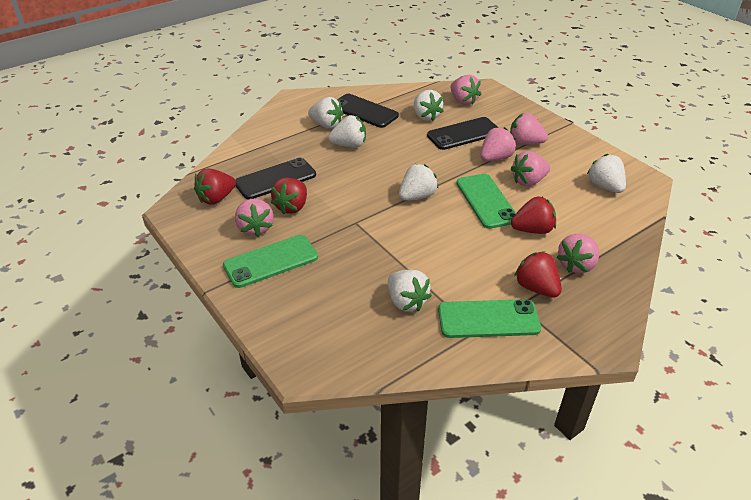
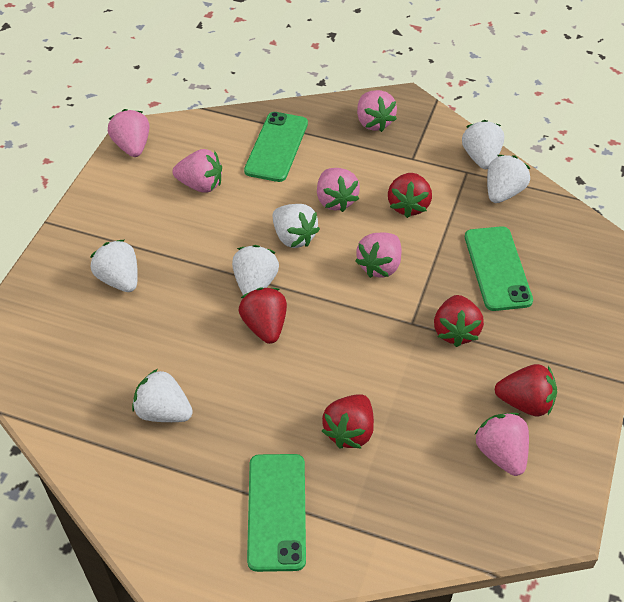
black phone: [235,158,316,200] [337,94,399,128] [427,117,499,150] = 3 -> none = 0
red strawberry: [194,169,236,205] [271,178,307,214] [511,197,556,234] [514,251,562,298] = 4 -> [239,287,287,344] [322,394,374,449] [388,173,432,218] [434,295,484,347] [495,364,557,416] = 5

